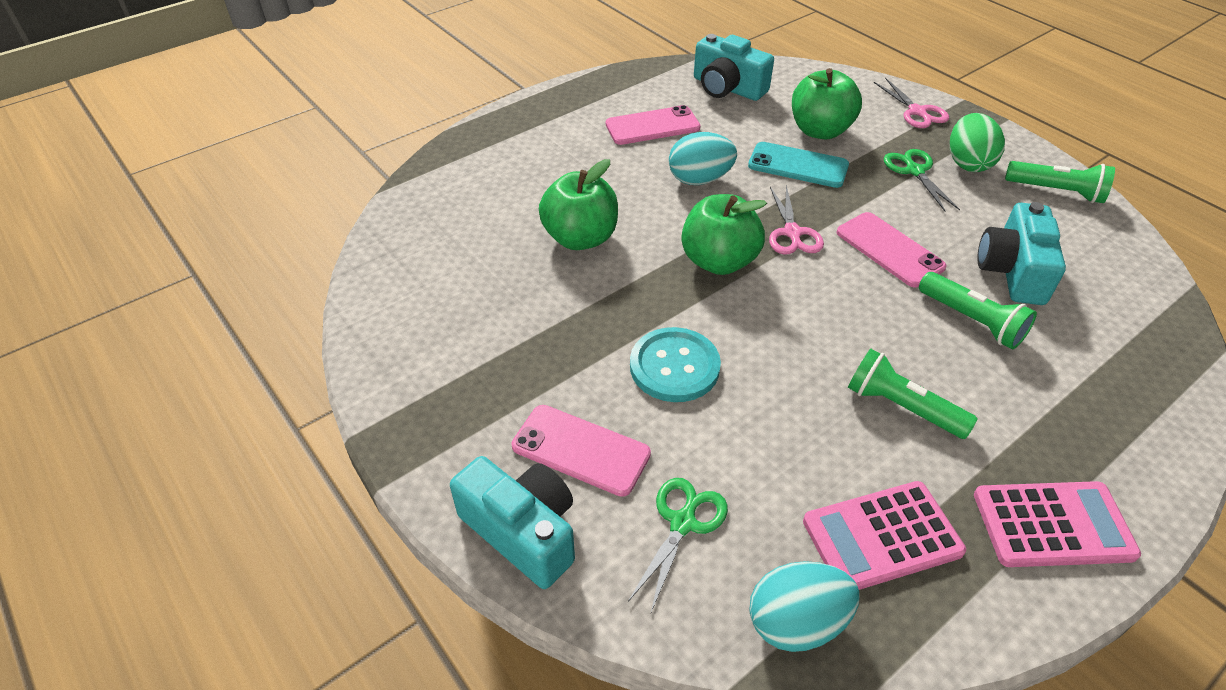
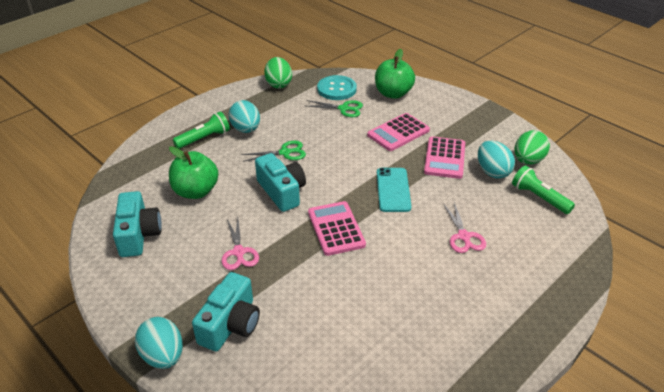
green apple: [539,159,618,250] [682,194,767,275] [792,68,862,139] = 3 -> [169,146,218,199] [375,49,415,99] = 2
green egg: [950,113,1005,172] = 1 -> [264,57,292,89] [515,130,550,165] = 2
green flashlight: [848,348,978,439] [919,272,1037,349] [1005,161,1115,203] = 3 -> [173,111,230,149] [512,165,575,214] = 2
pink calculator: [803,481,966,590] [974,481,1141,567] = 2 -> [308,201,366,256] [367,113,430,151] [424,137,465,179] = 3
pink phone: [512,405,651,497] [606,105,701,145] [836,212,946,288] = 3 -> none = 0
turquoise egg: [669,132,737,185] [749,561,860,652] = 2 -> [135,317,183,369] [229,100,260,133] [478,141,515,179] = 3

